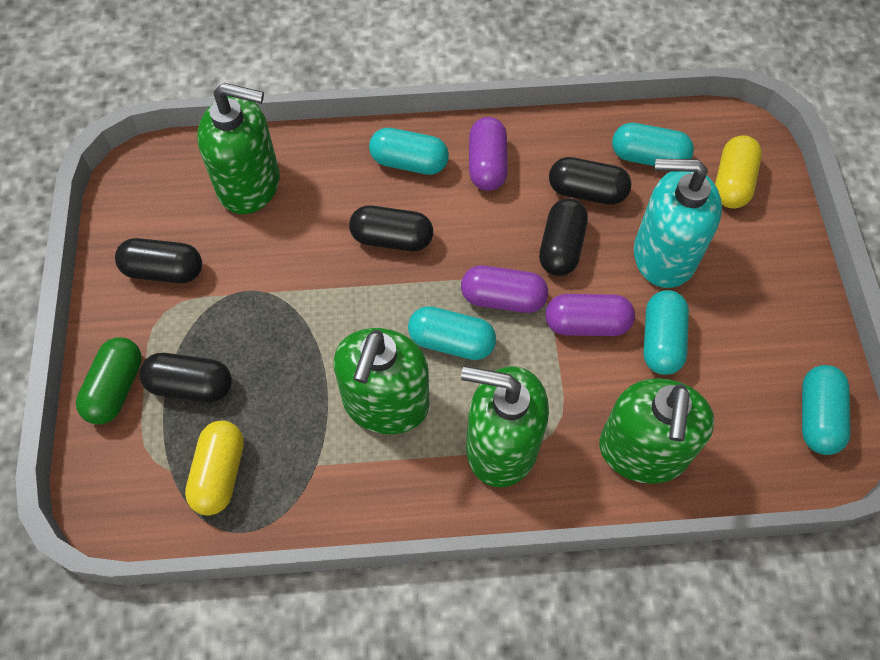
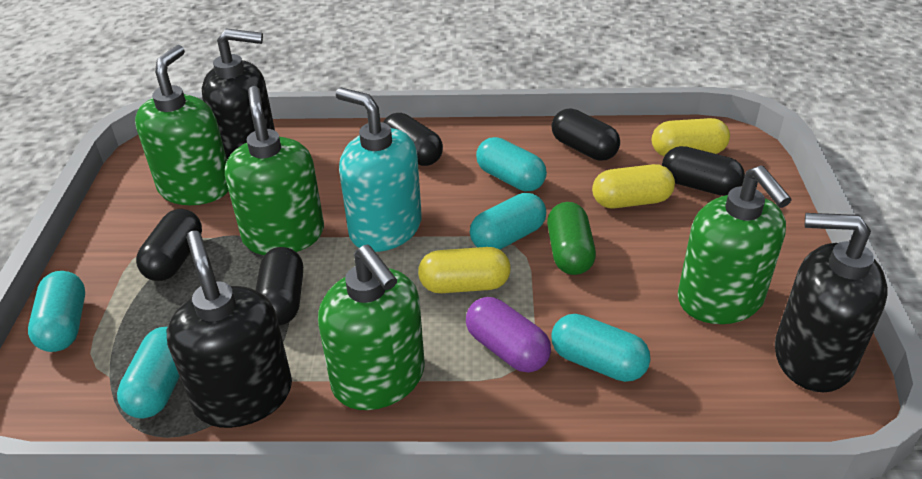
black soap dispenser: none = 0 -> [167,231,292,428] [202,28,275,160] [775,213,888,392] = 3
purple capsule: [461,266,548,313] [469,117,508,191] [545,294,635,336] = 3 -> [466,297,551,373] = 1
yellow capsule: [185,420,244,516] [715,135,762,209] = 2 -> [418,247,511,293] [592,164,675,208] [652,118,730,156] = 3

